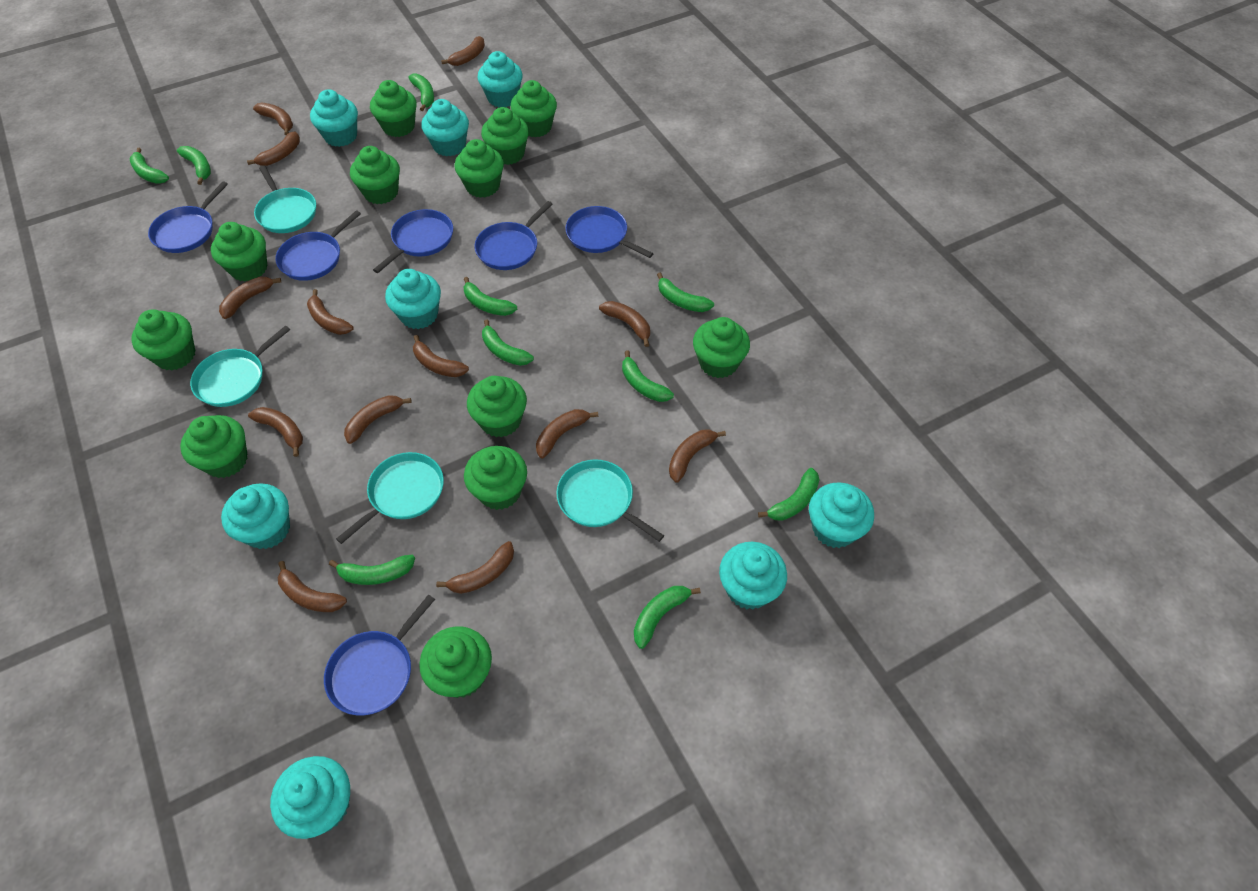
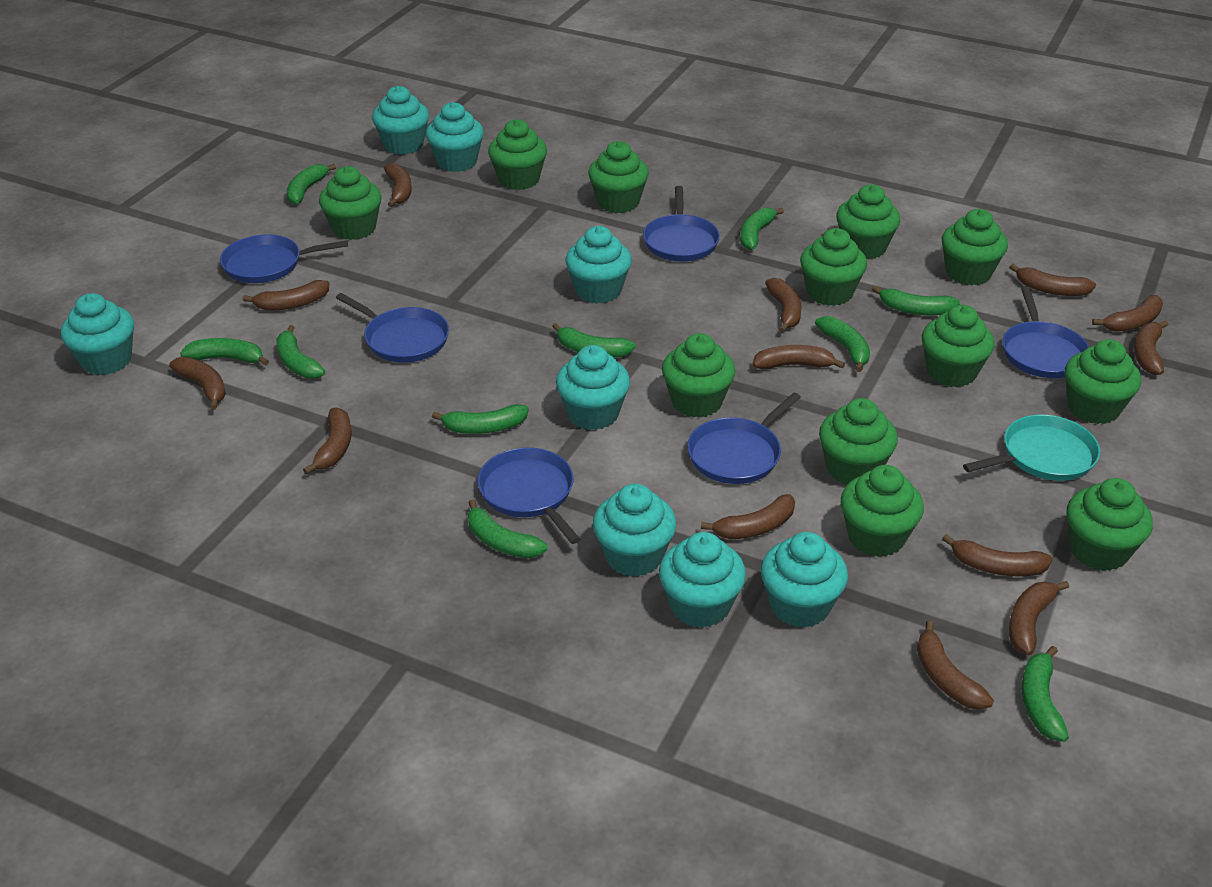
turquoise pan: [190,325,290,407] [254,165,316,233] [336,452,444,544] [556,459,664,542] = 4 -> [963,415,1100,481] = 1

